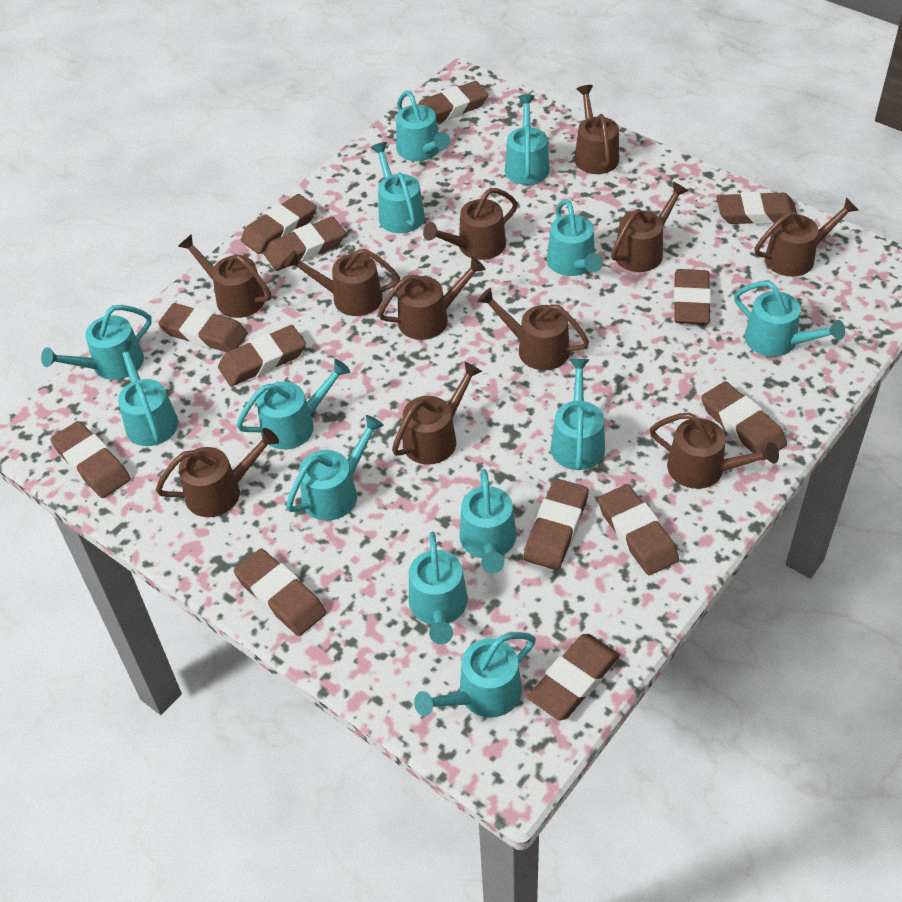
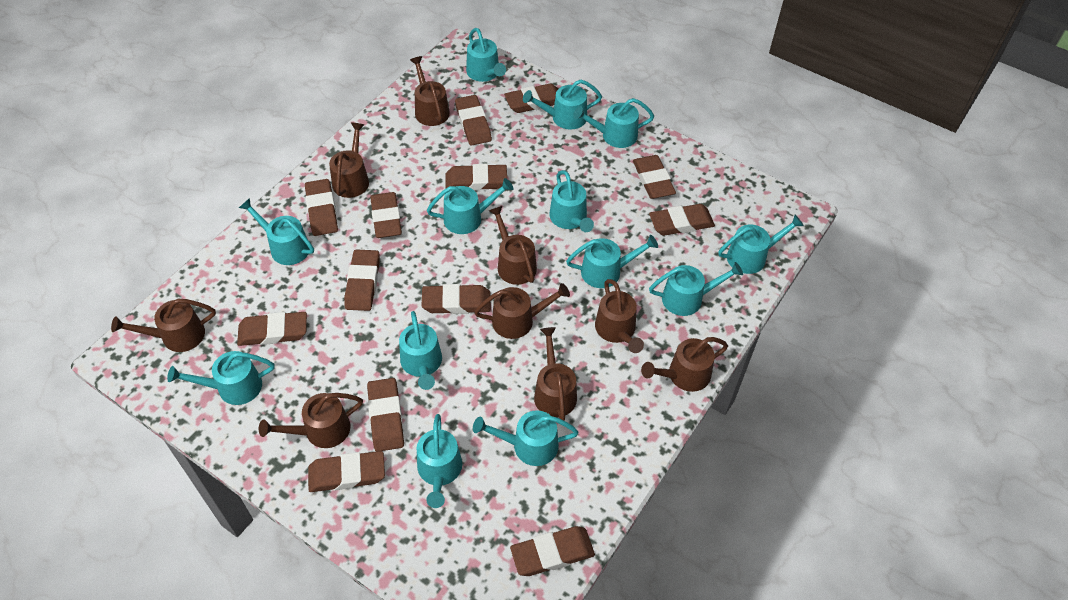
brown watering can: [156,428,279,517] [178,234,271,318] [285,249,400,316] [378,257,486,340] [392,362,482,465] [423,188,518,260] [477,288,589,370] [574,85,619,174] [611,182,688,272] [650,413,779,489] [754,197,859,277] = 11 -> [111,299,216,352] [259,393,363,448] [329,123,369,198] [410,56,450,126] [474,283,570,339] [489,206,537,285] [534,327,577,421] [595,279,644,353] [641,337,728,392] = 9

